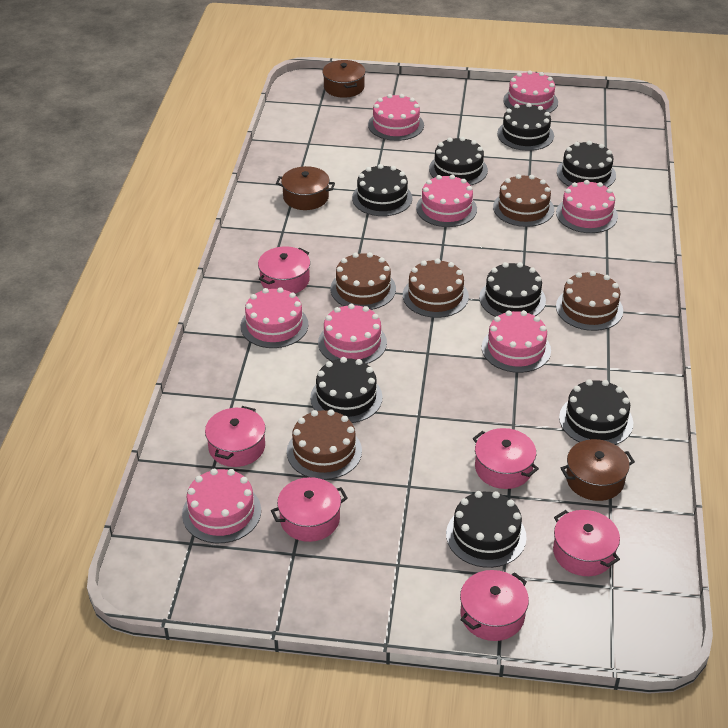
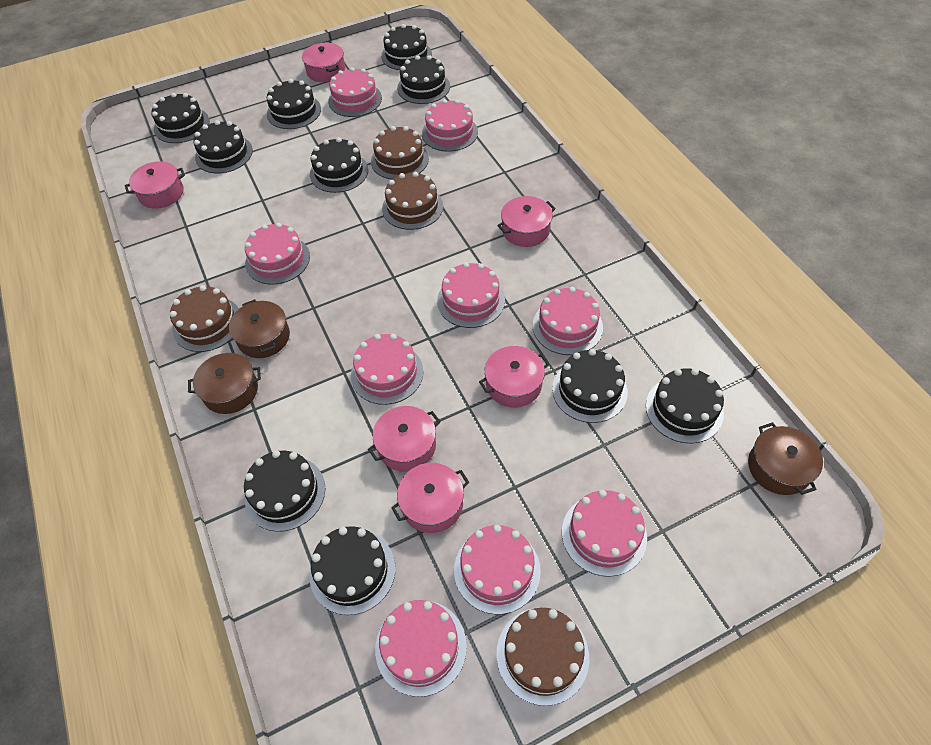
black cake: [310,357,383,423] [352,164,412,216] [429,137,488,185] [446,491,527,568] [479,262,546,317] [497,103,554,151] [557,141,616,187] [559,379,633,445] = 8 -> [152,93,210,143] [193,120,253,173] [244,450,325,532] [267,79,321,129] [309,526,395,615] [310,137,368,193] [381,24,432,70] [397,55,450,104] [552,349,628,423] [646,368,724,443] = 10
brown cake: [287,409,362,480] [331,252,396,310] [403,259,469,318] [493,174,554,227] [556,271,623,331] = 5 -> [170,285,239,352] [371,126,429,180] [382,172,443,230] [496,608,589,706] = 4
pink cake: [182,469,261,543] [241,287,309,348] [318,304,387,364] [368,94,424,141] [416,175,477,227] [482,310,551,373] [503,70,558,113] [556,180,618,233] = 8 -> [245,223,310,284] [328,67,382,117] [351,334,423,405] [375,600,467,697] [422,99,478,152] [437,262,505,328] [454,525,541,614] [533,287,603,355] [562,490,647,577] = 9

